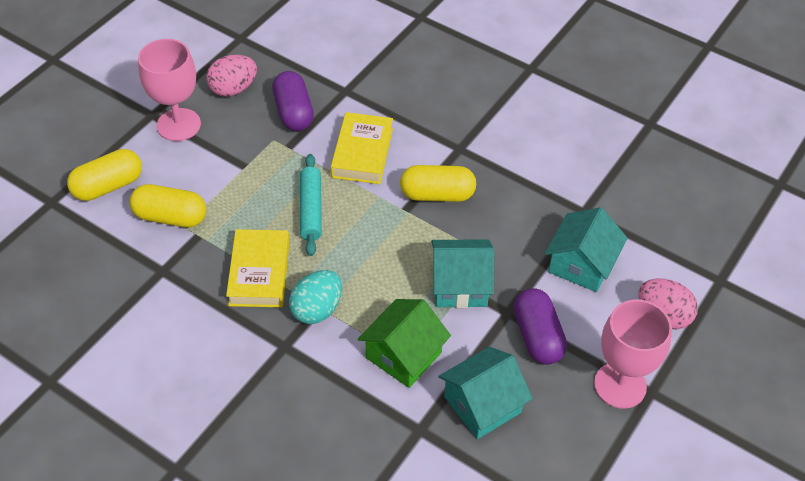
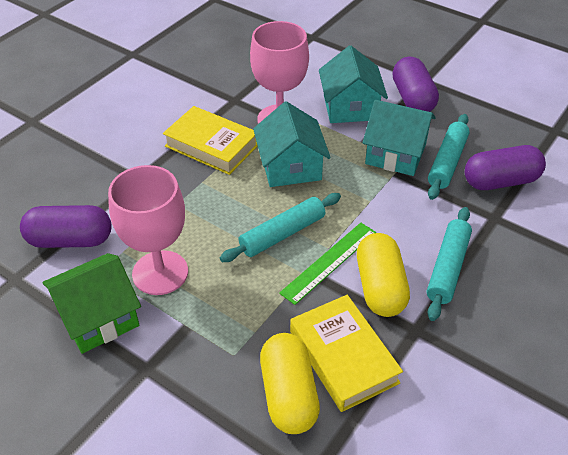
green ruler: none = 0 -> [279,223,376,305] = 1
pink egg: [206,55,257,97] [639,279,698,329] = 2 -> none = 0
purple capsule: [272,71,314,131] [514,288,567,365] = 2 -> [20,205,112,248] [392,57,439,112] [465,145,546,190] = 3
turquoise egg: [289,270,342,324] = 1 -> none = 0
turquoise rolling pin: [300,154,322,256] = 1 -> [220,193,341,262] [427,207,472,321] [428,114,470,200] = 3
yellow capsule: [67,149,142,201] [130,184,206,227] [400,165,476,202] = 3 -> [260,333,320,434] [357,233,410,317] = 2

